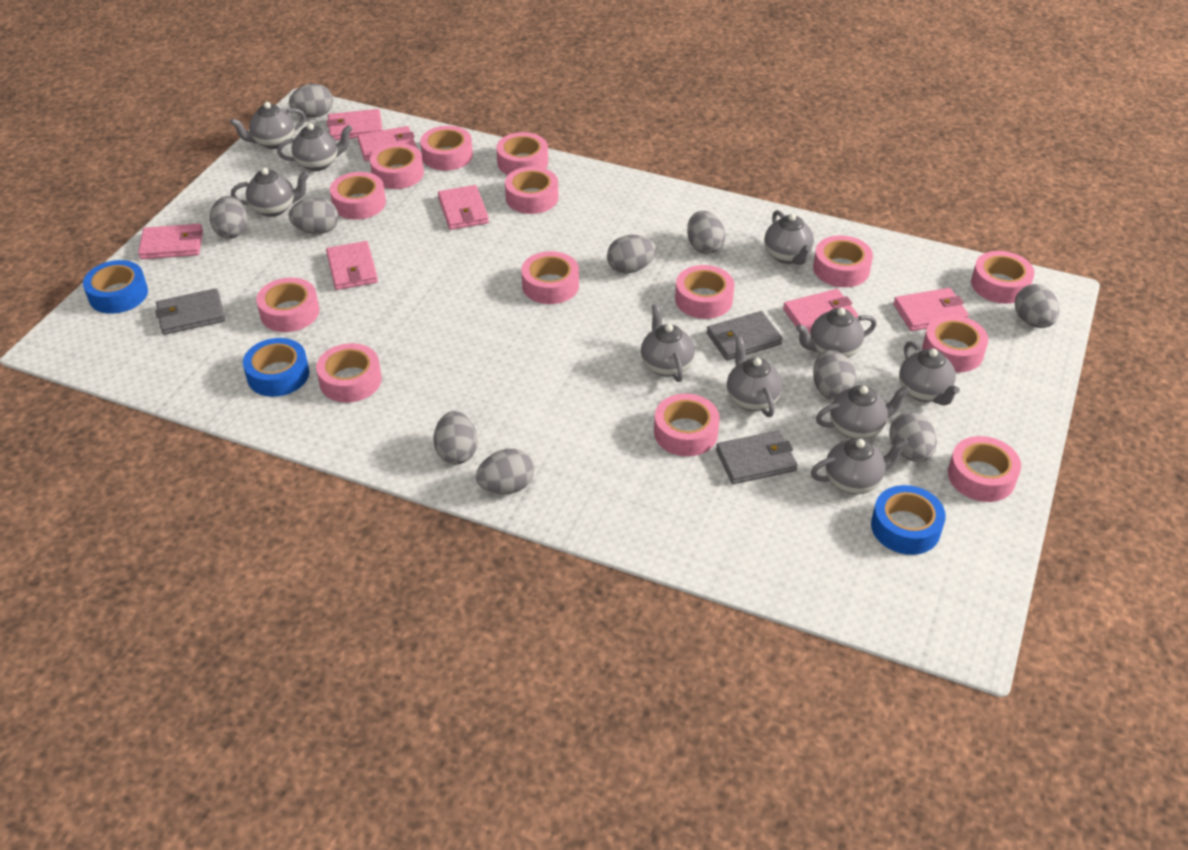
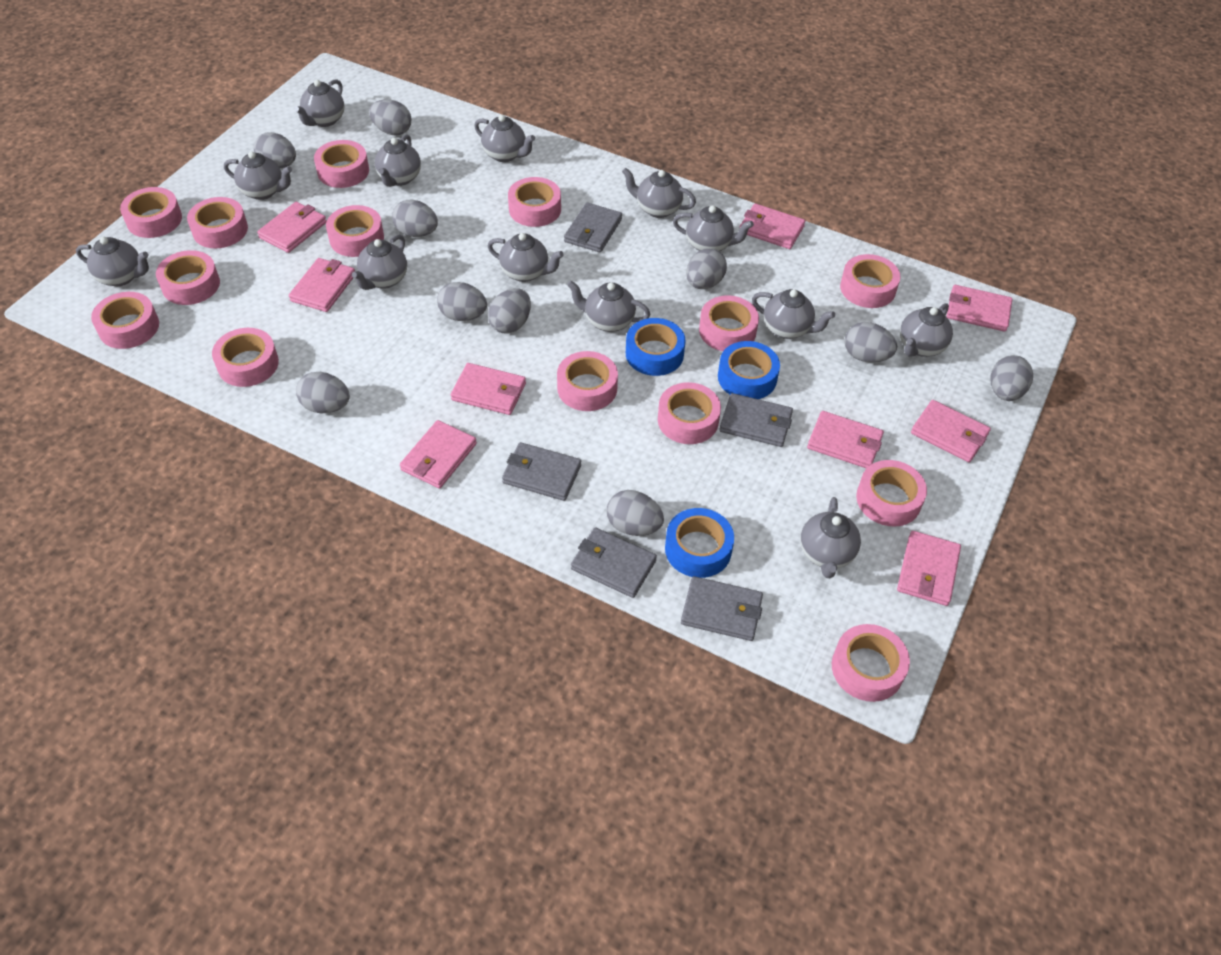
grey teapot: [230,102,306,149] [231,168,309,217] [277,123,352,171] [641,304,695,382] [727,337,783,417] [764,210,814,265] [796,308,877,358] [811,438,909,494] [816,385,910,439] [899,341,960,405] = 10 -> [76,237,149,286] [224,151,292,200] [295,79,344,127] [352,234,407,290] [375,134,421,187] [474,115,535,162] [488,233,564,282] [567,281,650,332] [622,168,696,218] [673,205,754,251] [752,289,835,339] [800,497,861,578] [900,303,953,357] = 13
grey wallet: [155,288,225,335] [707,311,783,360] [716,430,798,484] = 3 -> [502,442,581,501] [564,202,622,253] [571,527,657,598] [681,576,763,641] [719,393,793,447] = 5
pink wallet: [138,224,203,259] [326,241,378,290] [327,109,383,140] [357,126,416,161] [438,185,489,230] [783,289,858,334] [893,288,969,331] = 7 -> [257,202,327,253] [289,258,355,312] [400,420,477,489] [451,363,526,415] [740,203,805,249] [807,411,884,468] [897,531,961,606] [911,400,991,462] [947,285,1012,332] = 9

